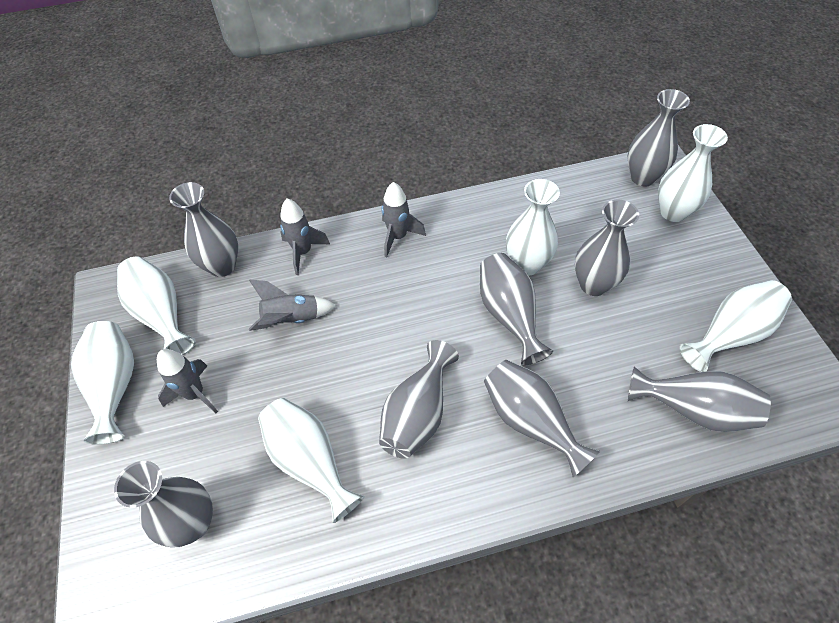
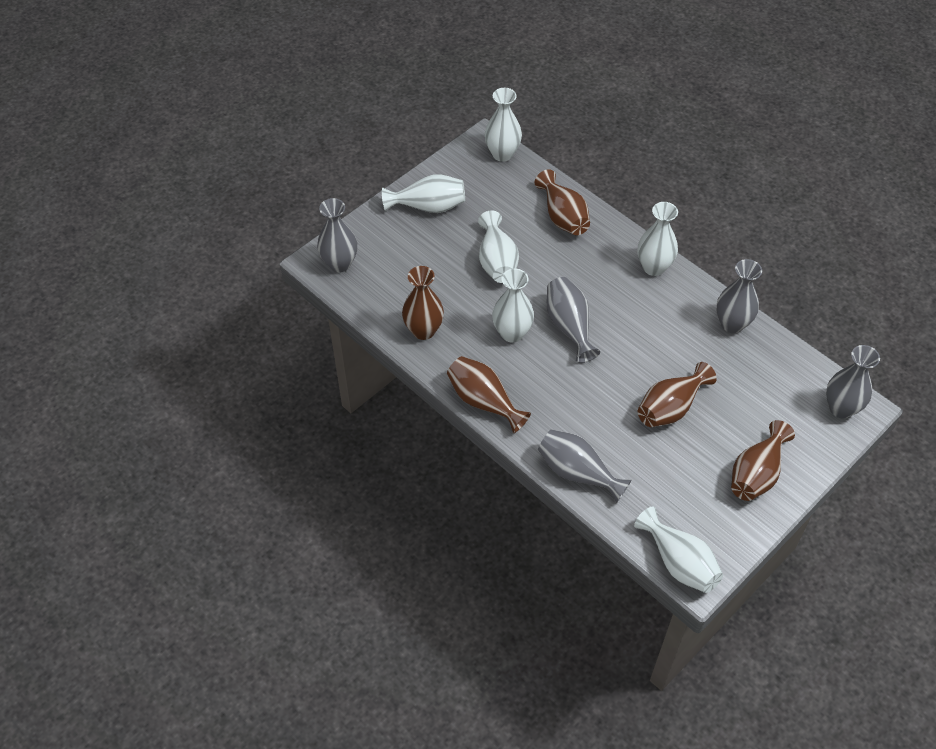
brown vase: none = 0 -> [402,266,444,340] [447,356,531,433] [535,169,590,235] [638,362,717,427] [731,420,795,501] = 5
grey rocket: [157,349,218,413] [249,280,336,331] [280,198,330,275] [382,182,426,257] = 4 -> none = 0
grey vase: [114,461,213,548] [169,182,238,277] [379,340,459,459] [480,253,553,366] [484,359,600,477] [575,199,639,296] [628,89,690,187] [628,367,771,432] = 8 -> [317,198,357,272] [538,429,632,503] [547,277,600,363] [716,259,762,333] [826,345,880,418] = 5

